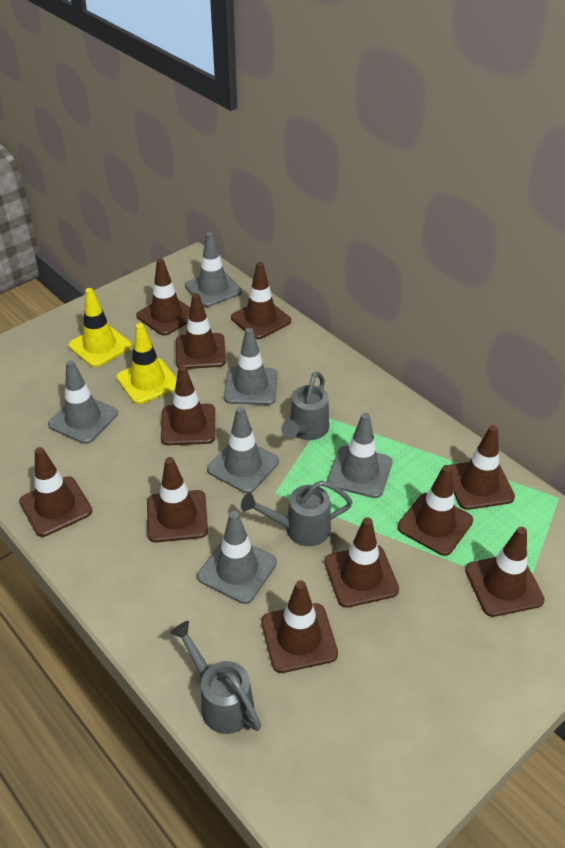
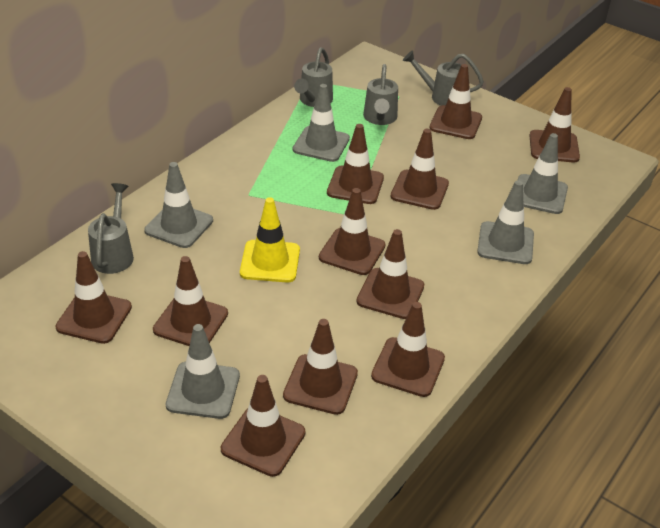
grey traffic cone: [48,360,118,444] [185,232,242,307] [197,511,277,604] [207,406,279,493] [224,328,277,405] [327,413,392,498] = 6 -> [144,162,213,248] [166,324,240,419] [293,84,350,162] [477,180,534,264] [517,133,568,214] = 5
grey watering can: [170,621,261,734] [241,481,353,546] [281,372,329,440] = 3 -> [88,183,134,274] [294,47,333,107] [363,64,398,125] [403,50,484,106] = 4
yellow traffic cone: [68,288,132,367] [116,323,177,404] = 2 -> [240,197,300,282] = 1

